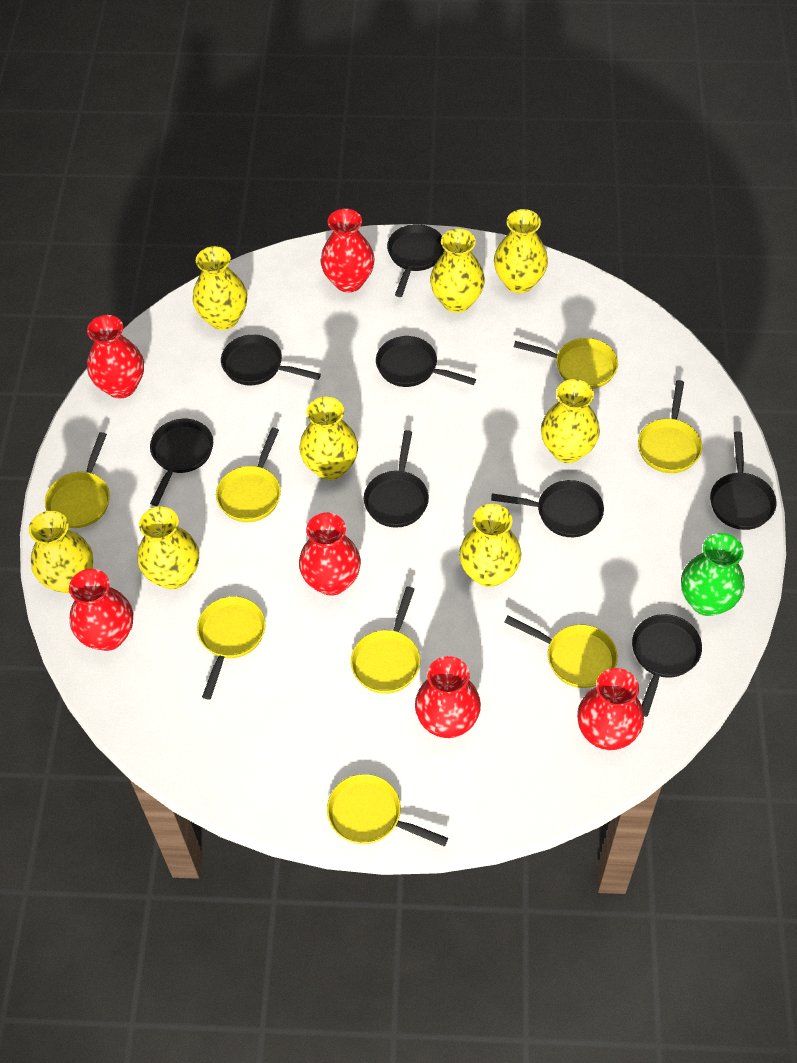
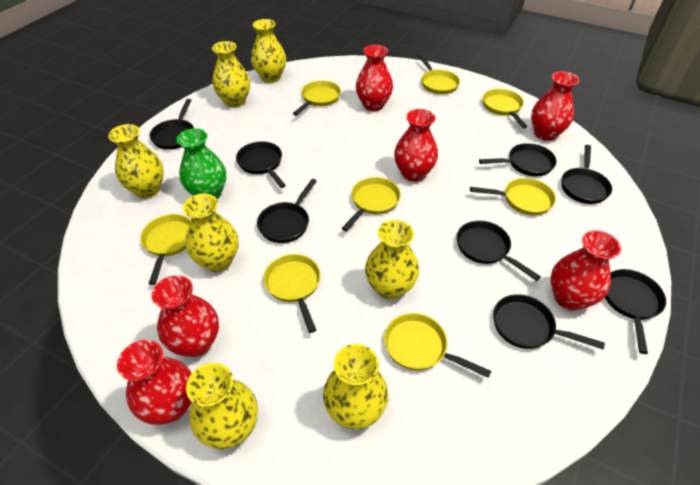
yellow vase: [29,511,93,593] [138,506,199,589] [193,246,247,330] [299,397,358,480] [430,229,485,313] [459,504,521,587] [494,209,548,293] [541,379,600,463] = 8 -> [108,124,164,198] [183,193,238,272] [186,363,258,449] [212,41,250,107] [251,19,286,83] [323,344,388,429] [365,220,419,300] = 7

